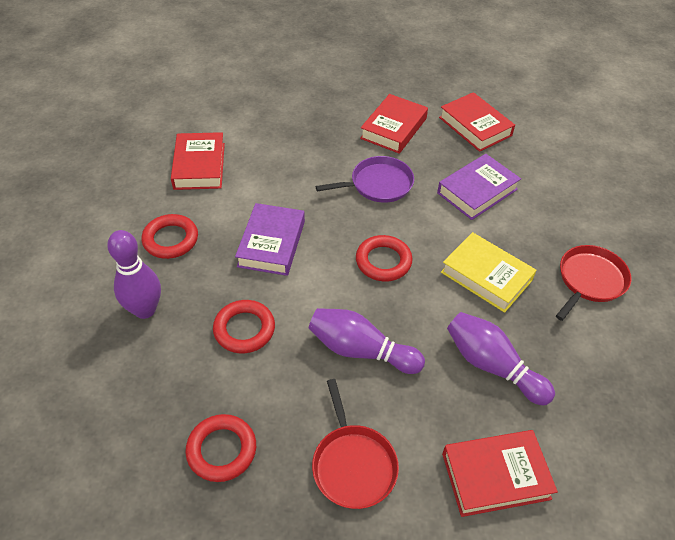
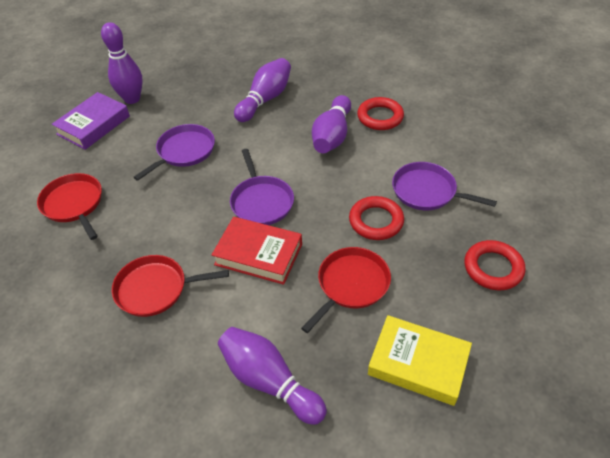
purple book: [235,203,305,276] [437,154,521,220] = 2 -> [52,92,130,150] = 1
purple bowling pin: [107,230,161,319] [309,308,425,374] [447,312,555,406] = 3 -> [101,22,143,104] [218,327,327,425] [234,58,291,122] [312,95,351,153] = 4
purple pan: [315,156,414,203] = 1 -> [133,124,215,181] [230,149,294,225] [392,162,497,210] = 3
red book: [171,132,225,190] [360,94,428,154] [439,92,515,152] [442,430,558,517] = 4 -> [212,217,302,285] = 1
red pan: [312,379,399,509] [556,245,631,321] = 2 -> [37,173,102,240] [112,255,229,317] [301,247,391,333] = 3
red ring: [142,214,198,259] [185,414,256,482] [213,300,275,353] [356,235,413,281] = 4 -> [349,196,404,240] [357,97,404,130] [464,240,526,290] = 3

